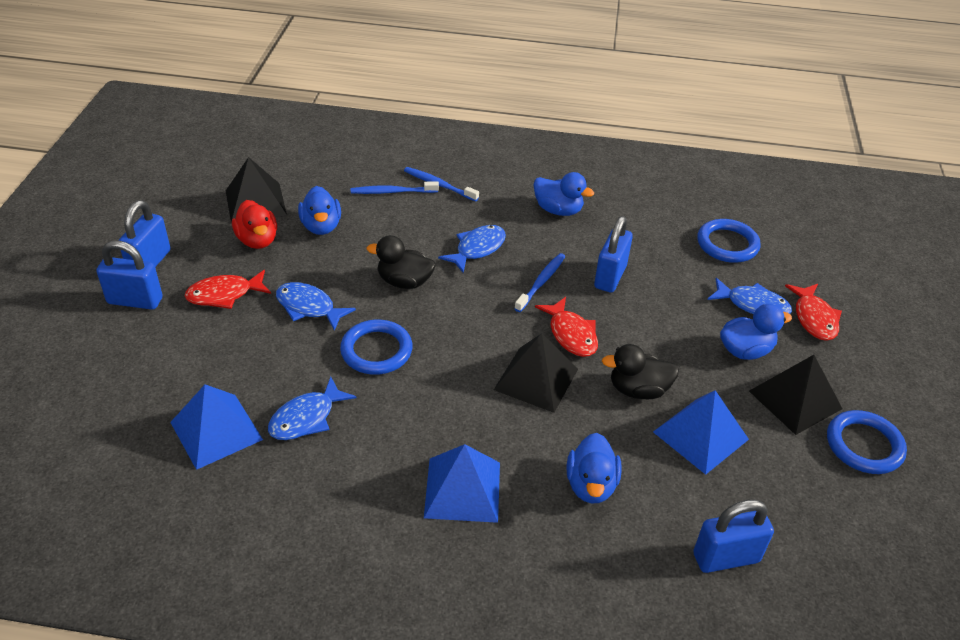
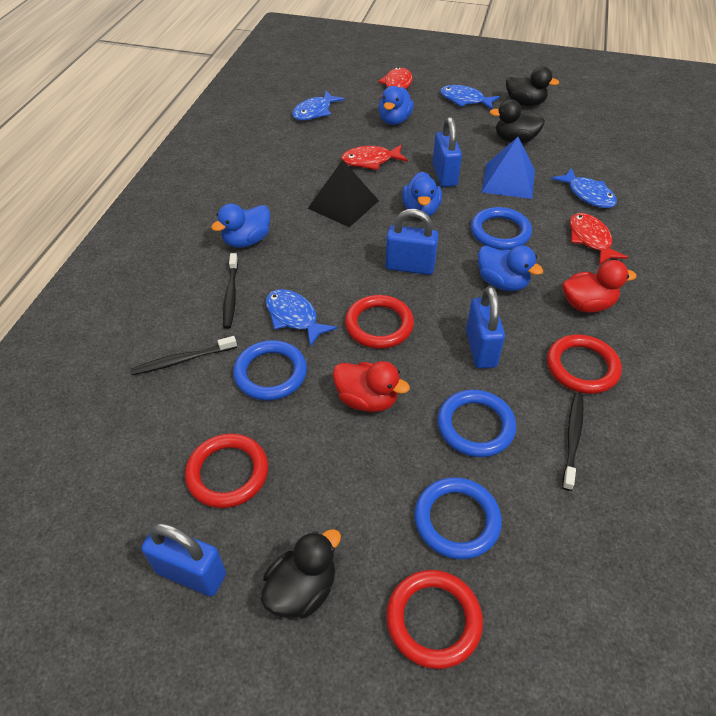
black duck: [366,235,436,289] [602,344,679,399] = 2 -> [261,529,341,618] [490,99,545,143] [506,66,559,106] = 3
black pyramid: [226,157,287,223] [494,333,578,413] [749,355,842,435] = 3 -> [308,160,379,227] = 1
black toothbrush: none = 0 -> [130,336,237,375] [223,253,238,329] [562,393,584,491] = 3
blue pyramid: [170,384,263,470] [424,444,500,523] [653,390,749,475] = 3 -> [482,137,535,199] = 1
blue ring: [340,320,413,375] [697,219,761,263] [827,410,907,474] = 3 -> [233,340,307,401] [414,477,502,560] [437,390,516,457] [471,207,532,250] = 4
blue toothbrush: [351,181,439,194] [404,167,479,201] [514,253,565,312] = 3 -> none = 0
red duck: [232,200,277,249] = 1 -> [333,361,410,412] [563,260,637,312] = 2
red ring: none = 0 -> [185,433,268,508] [345,295,414,349] [386,570,483,669] [547,334,622,394] = 4

